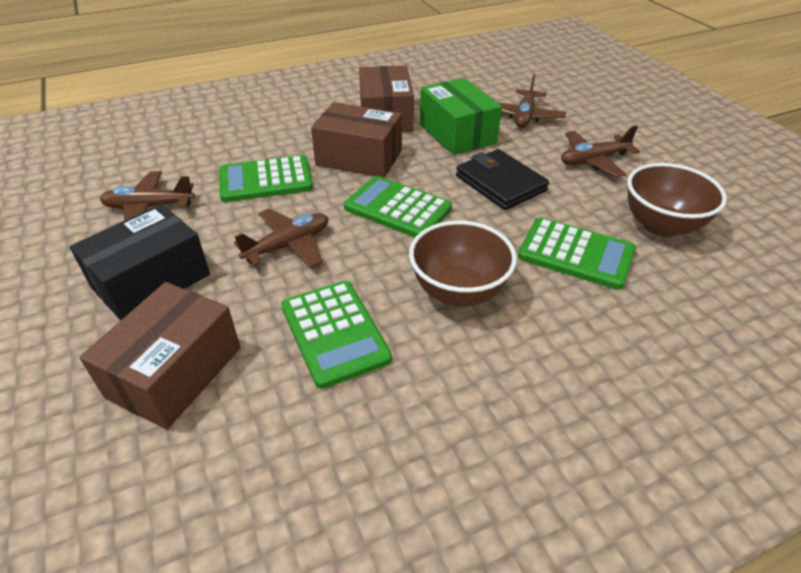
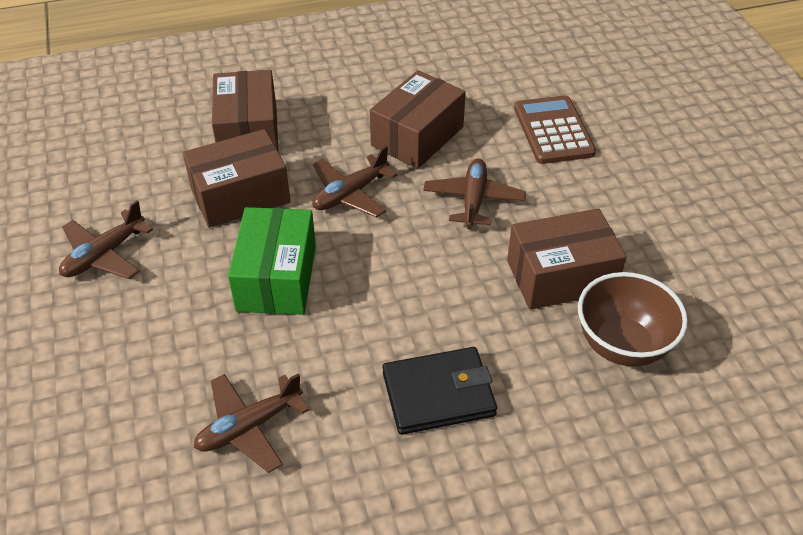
black box: [70,204,210,321] = 1 -> none = 0
brown bowl: [409,220,517,306] [627,163,727,237] = 2 -> [578,272,688,366] = 1
brown box: [79,282,241,429] [311,102,402,178] [359,66,414,132] = 3 -> [183,129,291,227] [212,70,279,153] [370,70,466,169] [507,209,626,310] = 4
brown calculator: none = 0 -> [514,95,596,164] = 1
green calculator: [219,155,313,202] [281,281,392,389] [344,176,452,237] [518,218,636,290] = 4 -> none = 0

